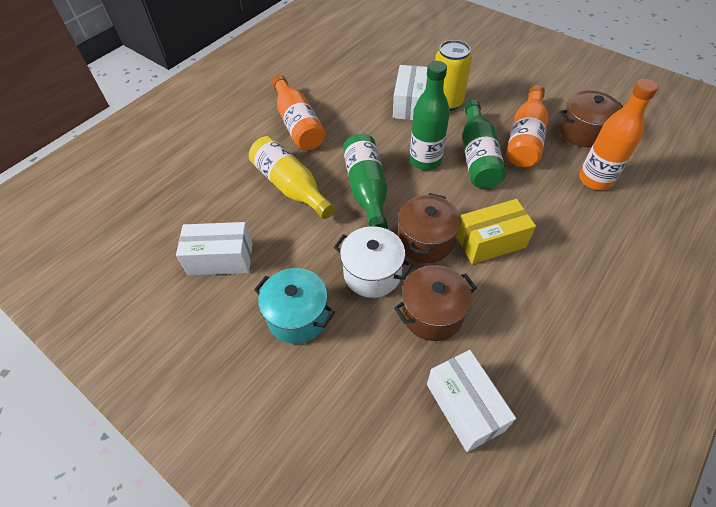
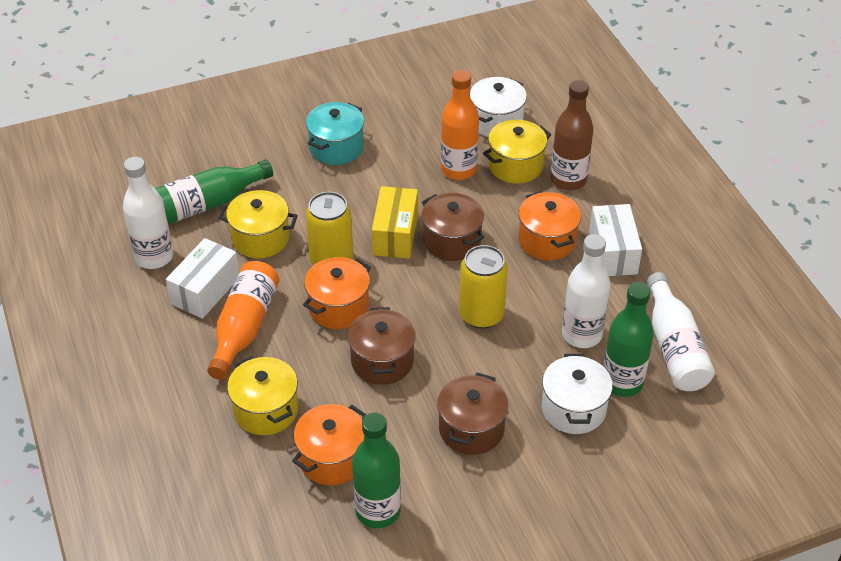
brown bottle: none = 0 -> [551,80,594,190] = 1
orange bottle: [272,75,325,151] [506,85,548,167] [579,79,658,190] = 3 -> [207,261,279,380] [441,70,479,180] = 2
orange pot: none = 0 -> [292,404,367,485] [303,257,371,329] [518,191,581,260] = 3
white bottle: none = 0 -> [123,157,173,269] [562,234,611,348] [647,272,715,391] = 3
white box: [176,222,253,276] [393,65,428,120] [427,350,516,452] = 3 -> [166,238,239,319] [589,204,642,276] = 2
white pot: [334,226,413,298] = 1 -> [470,77,527,137] [542,354,613,434] = 2
yellow bottle: [249,136,335,219] = 1 -> none = 0
yellow can: [435,40,472,111] = 1 -> [306,192,353,265] [459,245,508,329] = 2
yellow pot: none = 0 -> [218,190,298,258] [227,356,298,435] [483,119,551,184] = 3

